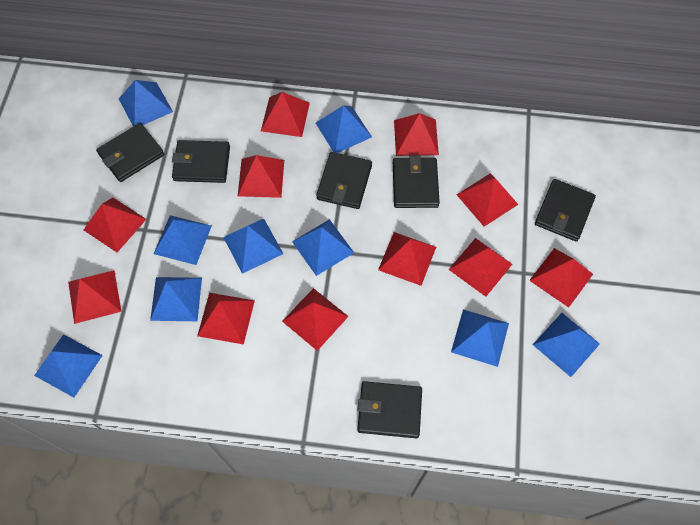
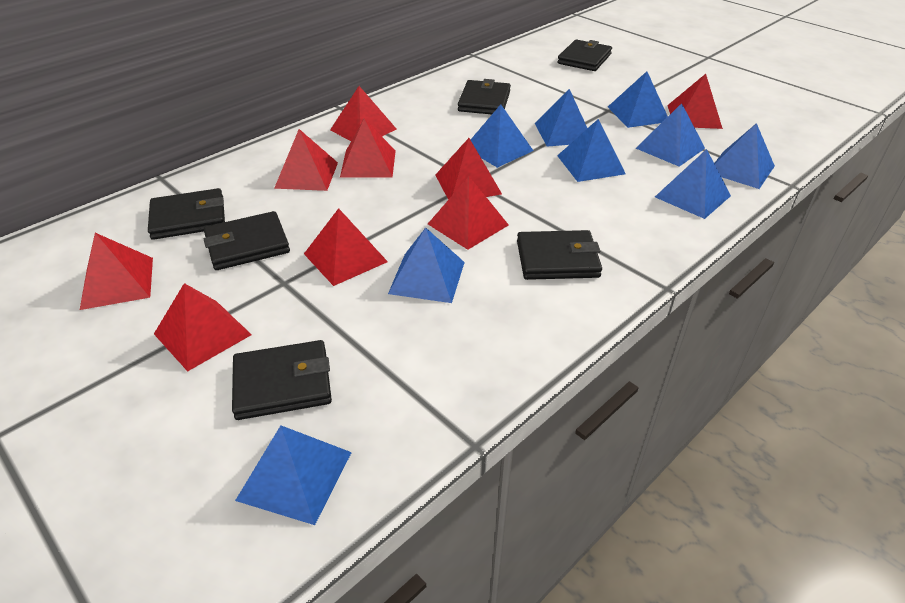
red pyramid: [68,270,122,324] [84,198,147,252] [197,293,255,345] [238,155,284,198] [261,92,310,137] [282,288,349,351] [378,232,436,286] [394,113,439,156] [449,238,512,297] [457,173,518,227] [529,248,593,308] = 11 -> [80,233,153,310] [154,283,252,371] [274,129,338,191] [304,208,388,286] [330,86,397,141] [340,118,396,178] [428,176,509,250] [435,138,502,200] [667,74,723,129] = 9

